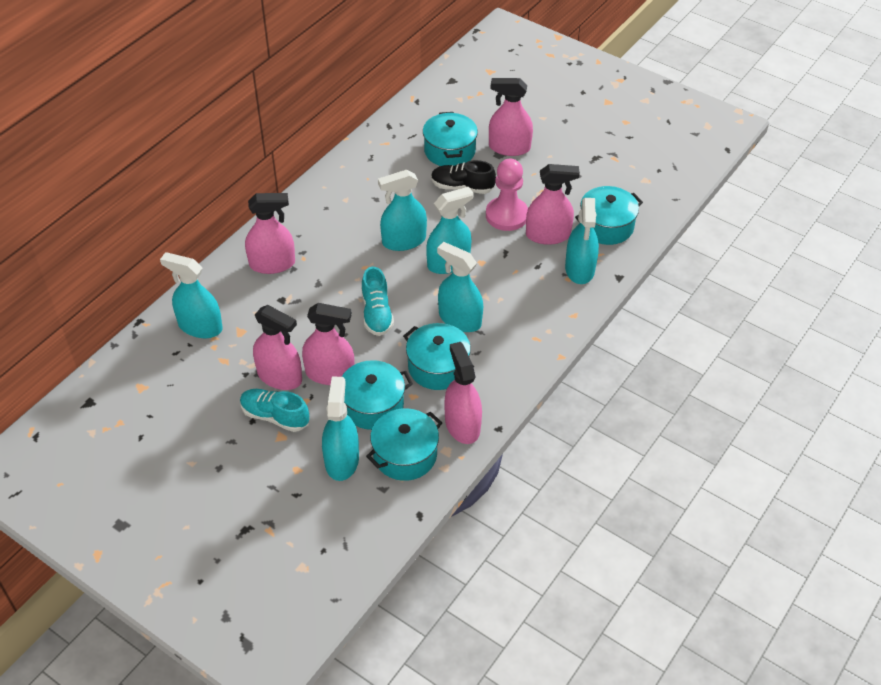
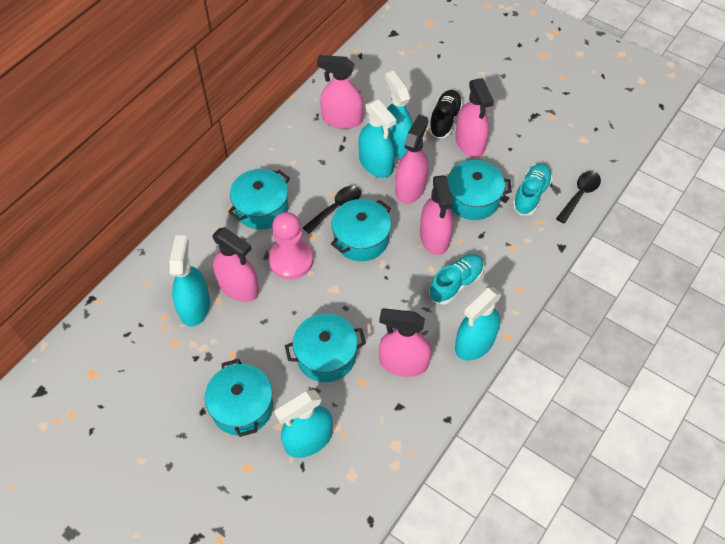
black spoon: none = 0 -> [303,186,361,234] [556,171,601,224] = 2
turquoise spray bottle: [160,252,223,338] [322,376,359,481] [378,170,427,251] [426,187,474,274] [437,242,483,332] [565,198,599,284] = 6 -> [170,235,210,327] [274,390,333,458] [358,99,396,178] [385,71,413,159] [455,287,502,361] = 5

